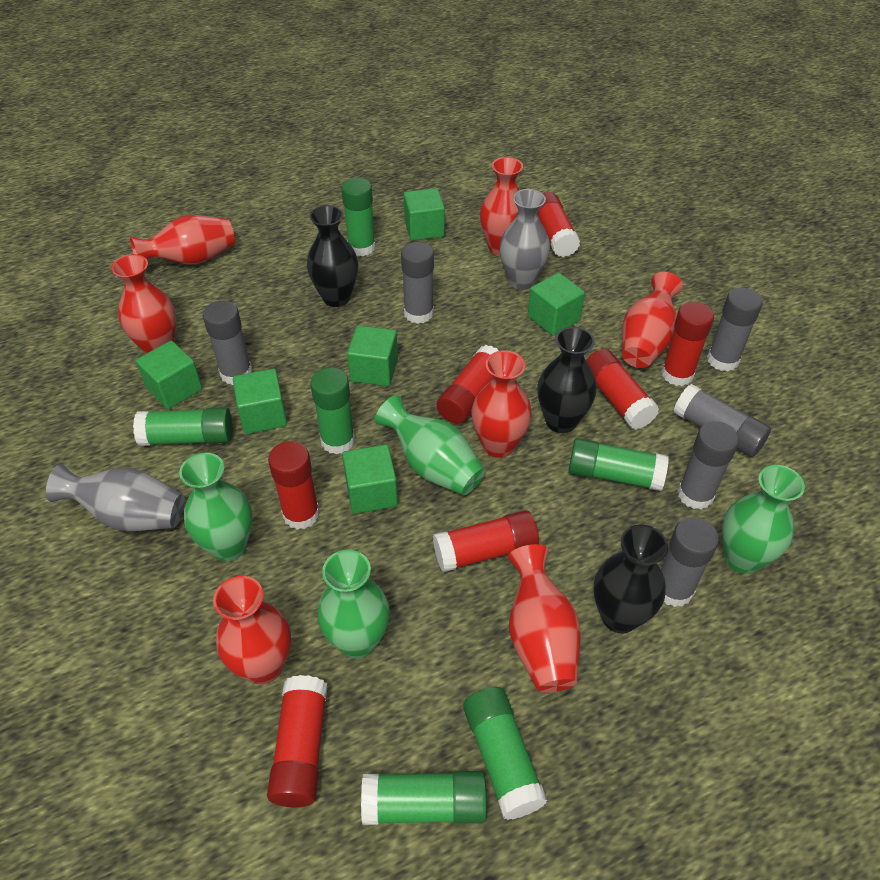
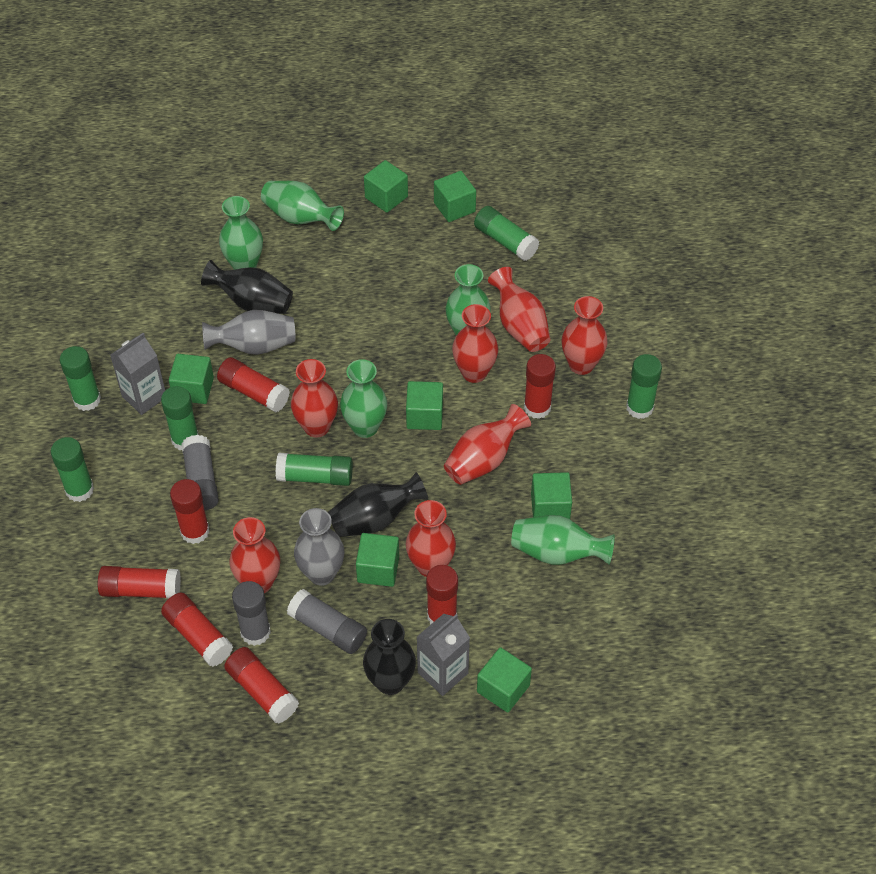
green cube: [136,341,202,409] [233,369,287,434] [342,444,398,514] [347,326,398,386] [404,188,445,241] [528,273,585,336] = 6 -> [169,354,214,404] [356,533,399,587] [364,160,408,213] [406,381,443,430] [434,171,476,222] [477,647,532,713] [531,472,572,519] = 7
green vase: [179,453,252,561] [317,550,390,658] [375,395,485,495] [722,465,805,574] = 4 -> [219,196,263,270] [261,181,344,231] [340,359,387,438] [446,264,491,335] [511,515,615,565] = 5
grey carton: none = 0 -> [110,333,165,415] [417,614,470,696] = 2
grey glue stick: [203,301,252,385] [401,242,434,324] [661,517,719,607] [674,384,771,457] [678,421,739,509] [707,288,763,371] = 6 -> [181,435,219,510] [232,581,271,646] [287,589,367,654] = 3

